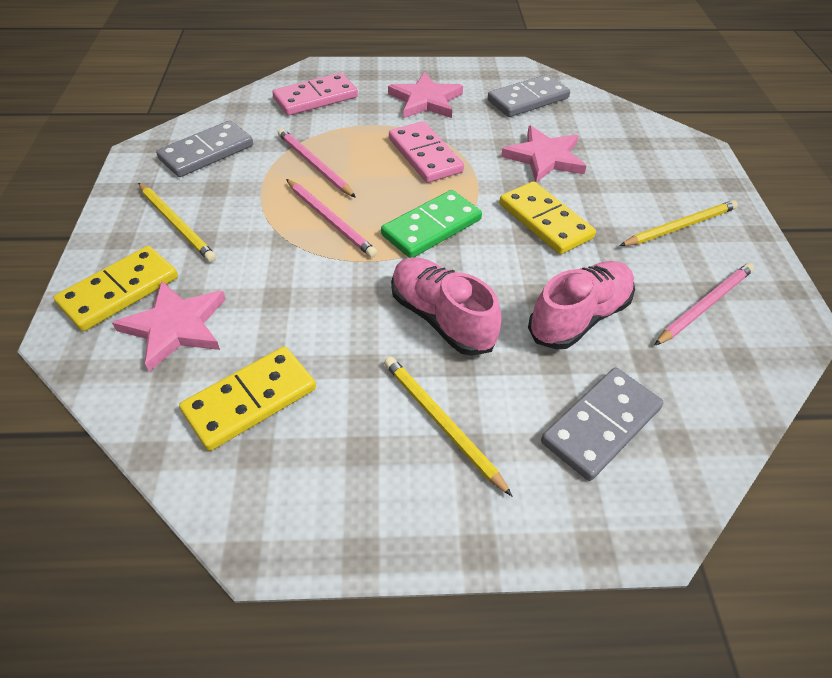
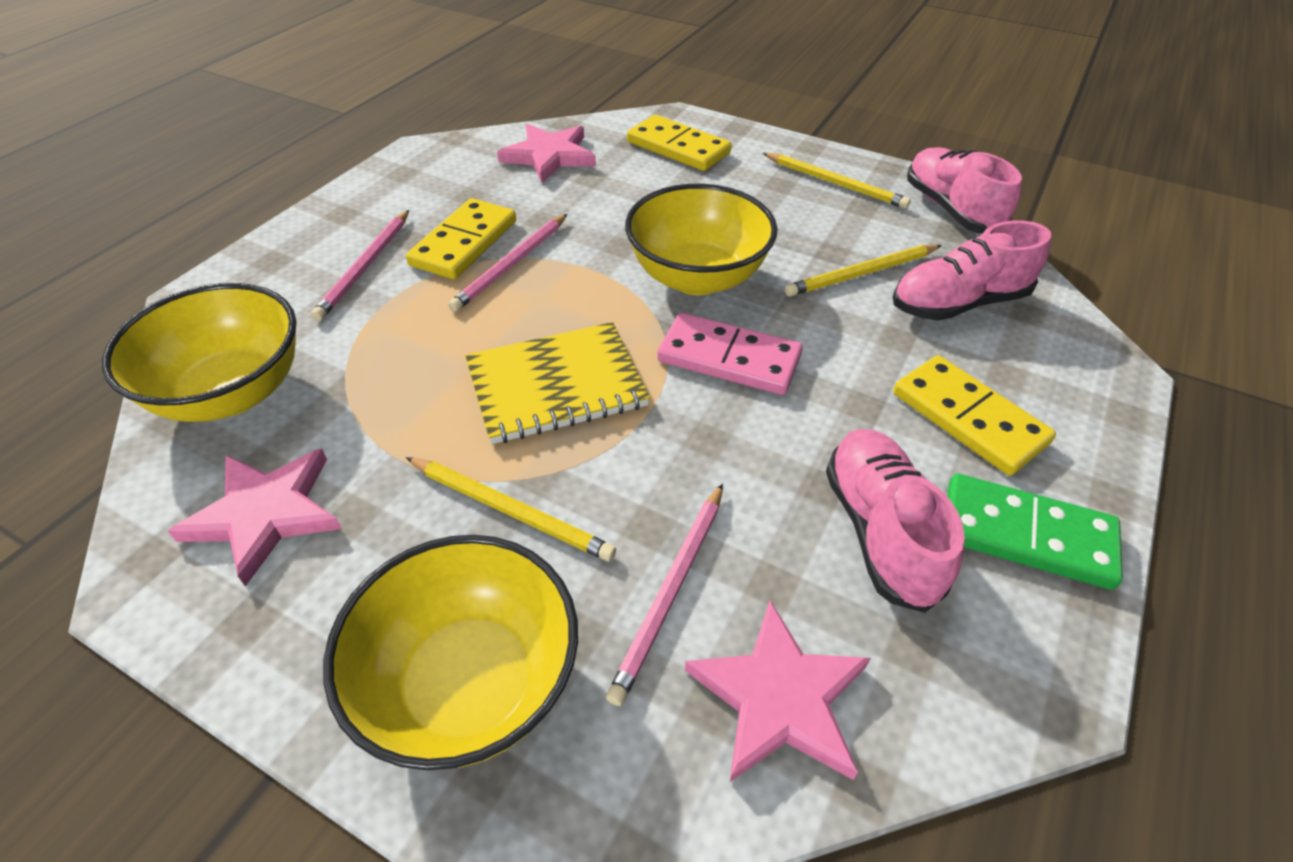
grey domino: [156,120,253,177] [487,74,570,117] [541,368,664,481] = 3 -> none = 0
pink domino: [272,73,358,116] [389,121,464,183] = 2 -> [657,313,803,395] = 1
pink shoe: [391,257,502,356] [528,261,635,350] = 2 -> [826,429,965,613] [892,221,1051,321] [907,147,1022,234] = 3
yellow bowl: none = 0 -> [102,283,296,422] [323,535,578,770] [625,184,778,295] = 3
yellow notebook: none = 0 -> [465,322,650,444] = 1

